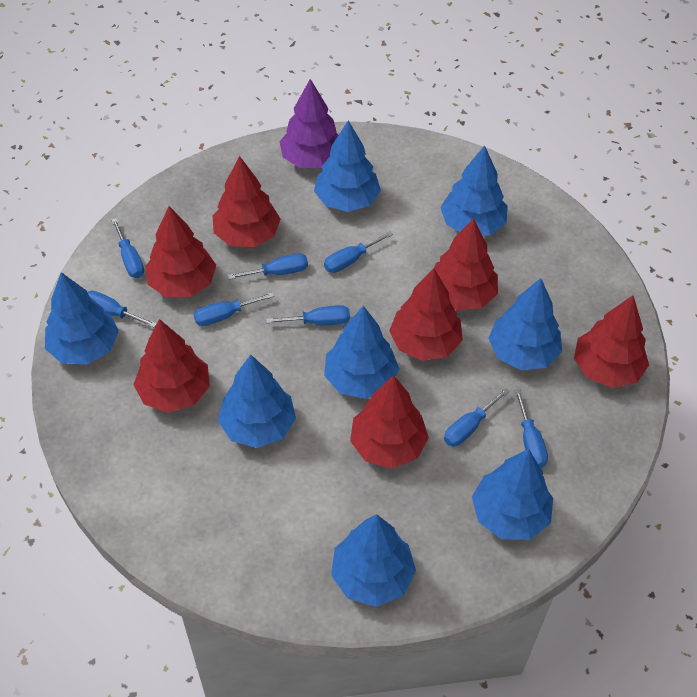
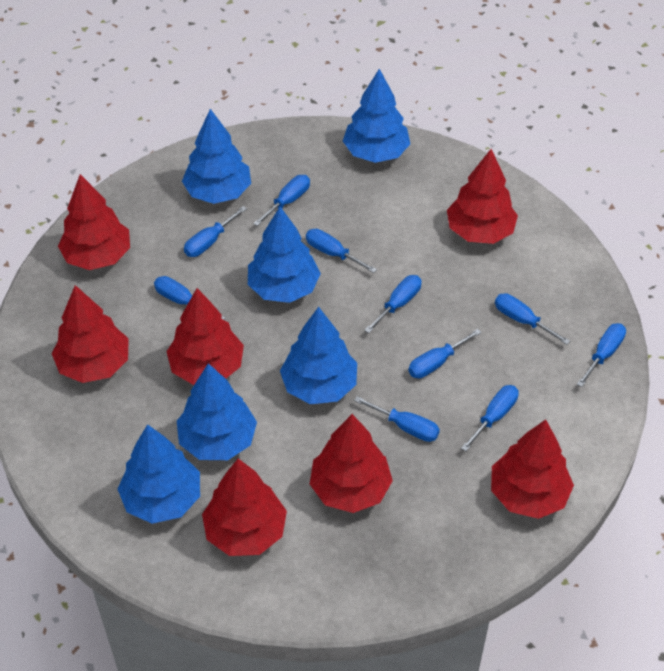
blue screwdriver: [87,291,157,328] [111,218,144,278] [194,292,274,326] [228,254,308,279] [266,305,350,325] [324,231,393,273] [444,388,509,446] [515,390,548,468] = 8 -> [154,276,226,320] [184,206,247,257] [253,175,310,226] [306,229,377,273] [354,396,440,442] [364,275,422,333] [408,329,482,378] [461,385,519,451] [495,293,570,345] [577,323,626,387] = 10
blue tree: [45,272,119,364] [218,355,296,448] [314,121,381,212] [324,306,399,399] [331,514,416,607] [440,145,508,236] [472,449,553,540] [488,278,562,370] = 8 -> [118,424,200,524] [177,363,257,460] [182,109,251,204] [248,207,321,303] [280,307,357,404] [343,69,410,163] = 6
purple tree: [280,79,338,168] = 1 -> none = 0

